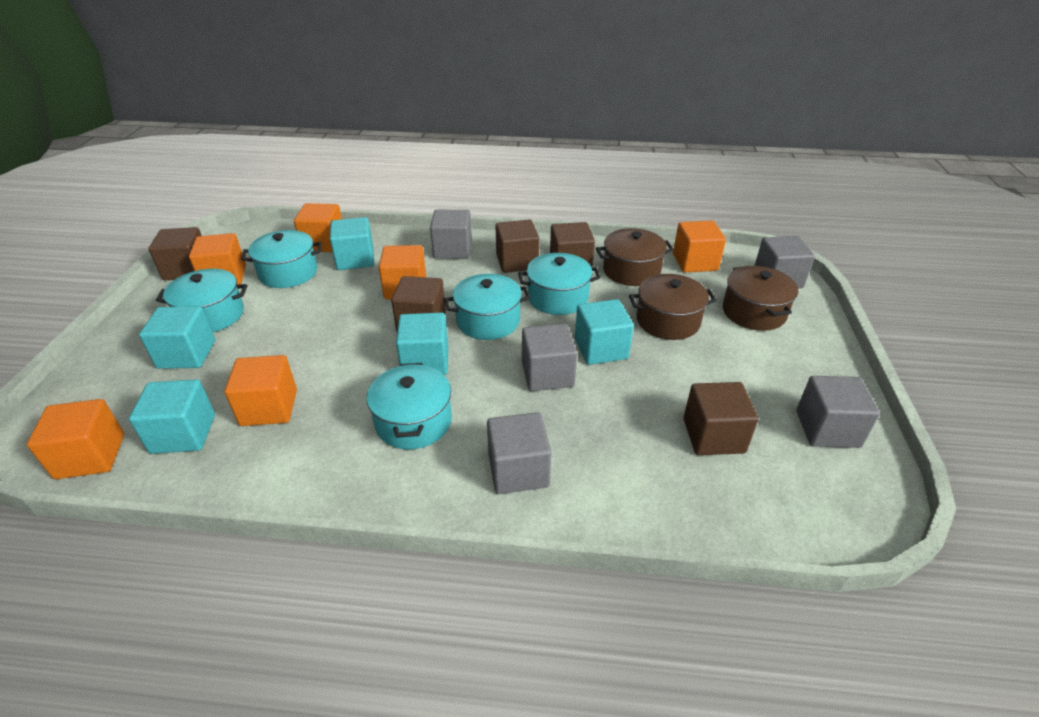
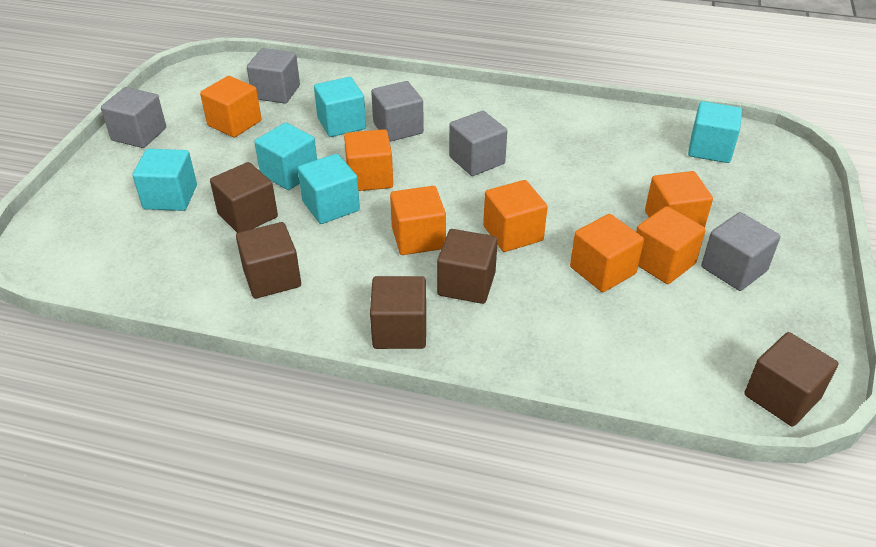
brown pot: [596,228,674,286] [629,274,717,340] [723,266,798,331] = 3 -> none = 0
orange cube: [27,399,124,479] [189,233,246,285] [225,355,297,426] [294,203,342,252] [378,245,426,299] [673,221,726,273] = 6 -> [200,76,262,137] [344,129,393,191] [390,186,446,255] [483,180,548,252] [570,214,644,292] [636,206,706,284] [645,171,713,227] = 7
turquoise pot: [156,269,247,332] [241,230,322,288] [367,363,452,449] [444,274,531,340] [518,253,601,315] = 5 -> none = 0

